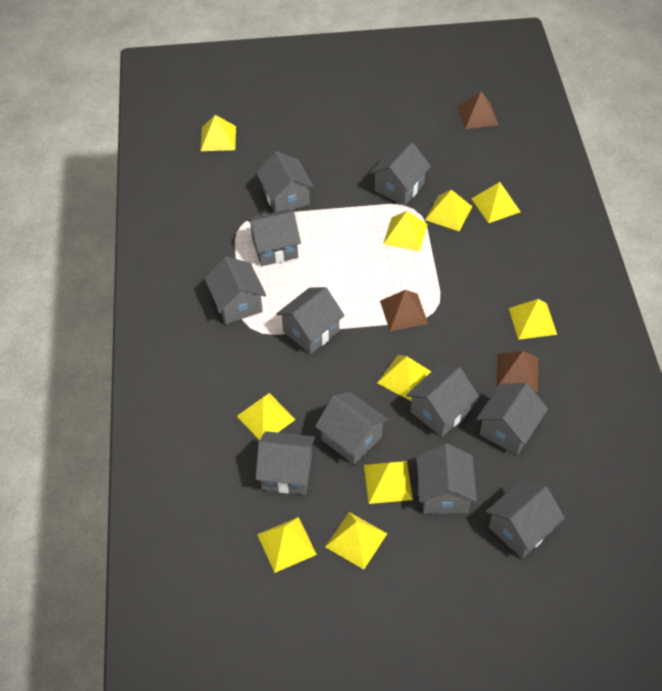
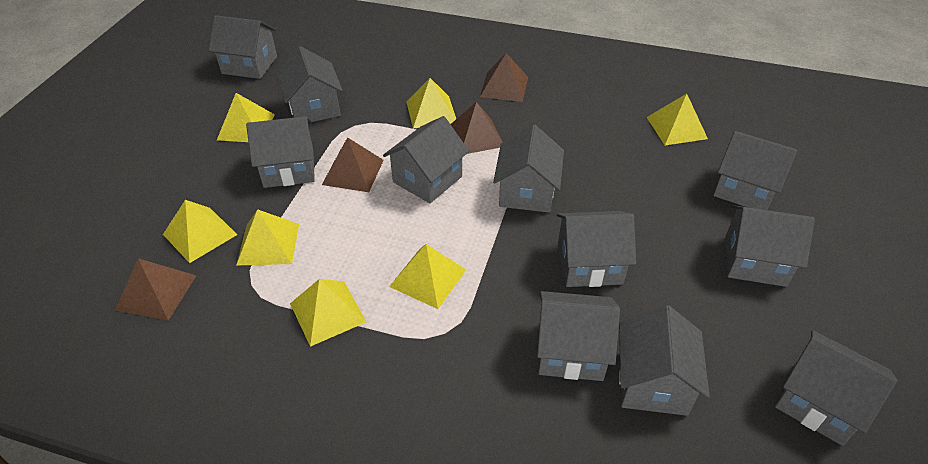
brown pyramid: [380,290,428,331] [457,92,499,129] [497,351,538,392] = 3 -> [115,258,197,321] [322,137,384,192] [451,102,503,154] [480,53,528,102] = 4
yellow pyramid: [201,115,236,151] [237,393,296,440] [257,517,317,573] [325,512,387,569] [364,461,413,504] [377,355,432,401] [383,211,428,251] [425,190,472,231] [471,182,521,223] [509,299,557,340] = 10 -> [163,200,237,263] [217,93,275,142] [236,209,299,265] [290,279,366,347] [389,244,466,309] [407,78,456,129] [647,94,708,145] = 7

